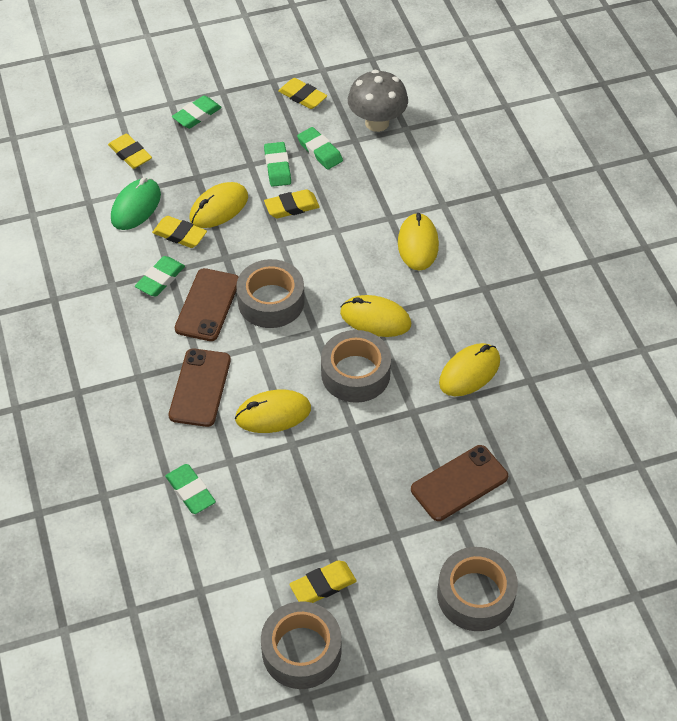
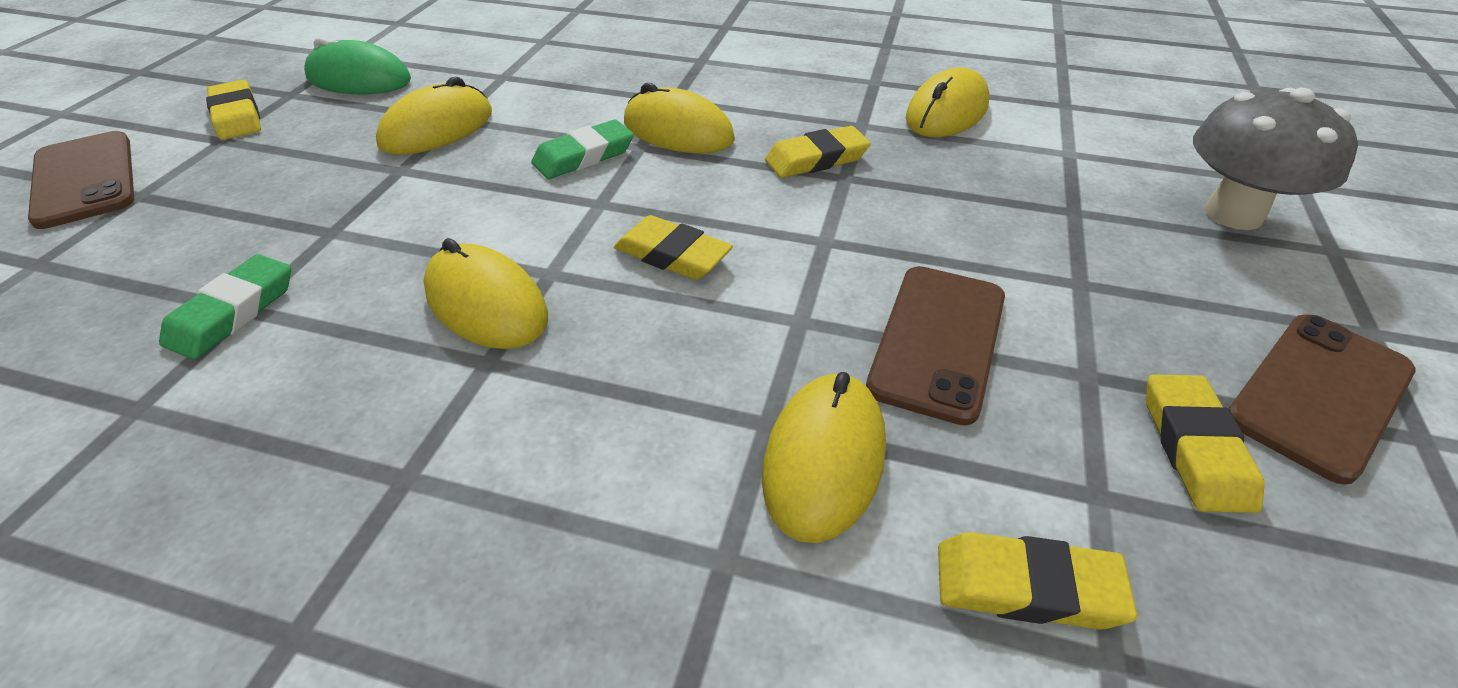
green eraser: [135,256,185,297] [165,464,216,514] [172,96,222,129] [264,142,291,187] [297,127,343,170] = 5 -> [159,254,291,360] [531,120,634,179] = 2
grey tape: [236,259,305,328] [261,601,342,689] [321,330,391,403] [437,547,518,631] = 4 -> none = 0

